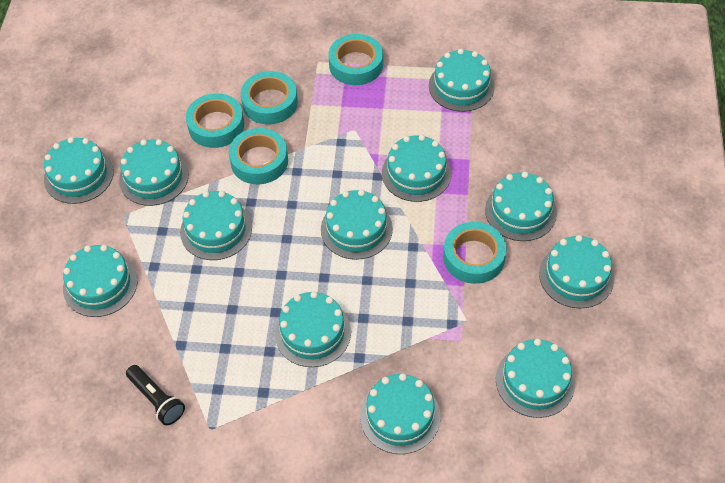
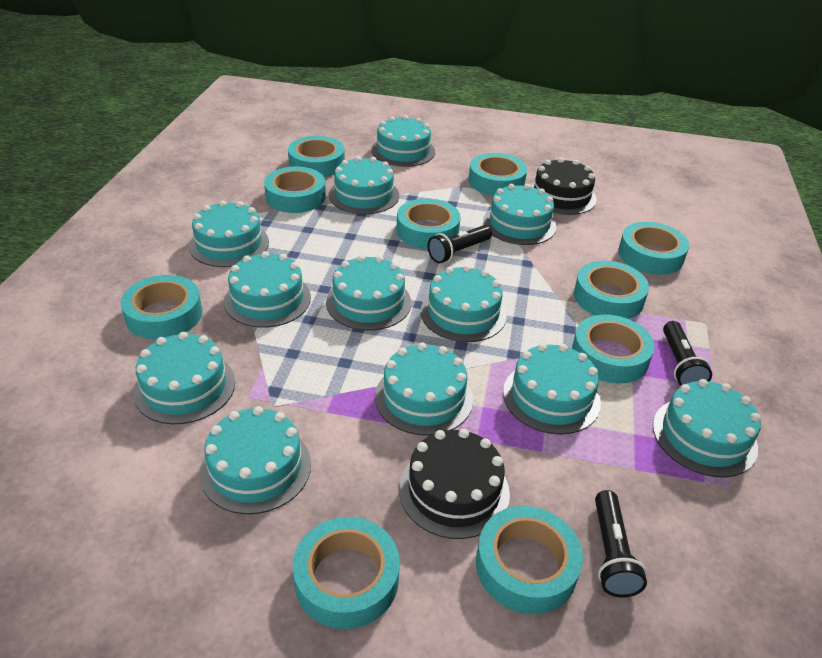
black cake: none = 0 -> [399,429,510,539] [530,158,597,215] = 2
black flashlight: [126,365,185,425] = 1 -> [427,225,492,263] [595,490,647,597] [663,321,712,386] = 3
turquoise tape: [186,93,244,148] [229,128,288,184] [241,71,298,125] [328,34,383,85] [443,222,507,284] = 5 -> [121,275,202,340] [264,166,326,213] [288,136,345,177] [293,517,400,629] [397,199,461,249] [469,153,527,196] [476,506,583,614] [572,315,654,384] [574,261,649,319] [618,222,689,275] = 10

